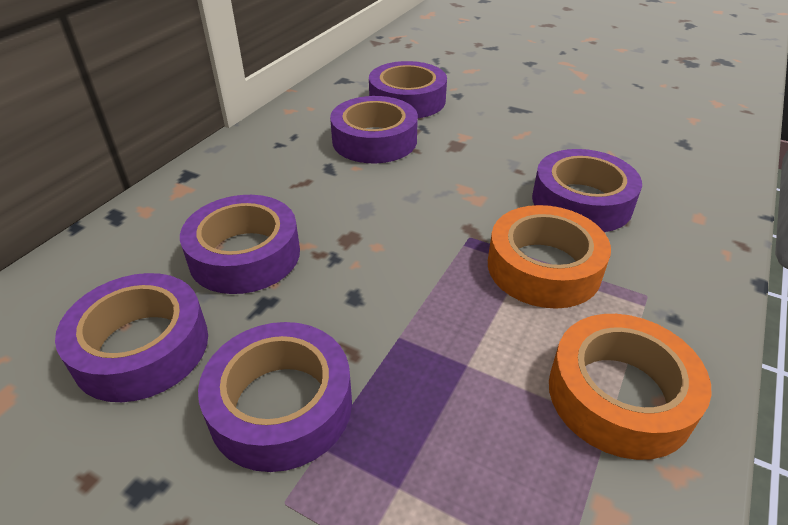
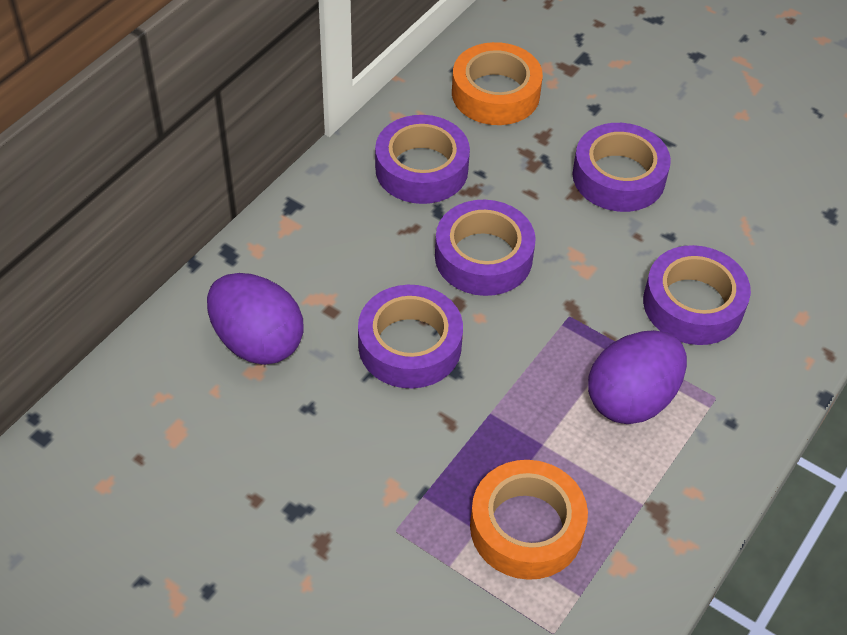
purple egg: none = 0 -> [207,273,304,365] [588,330,687,424] = 2
purple tape: [55,273,208,402] [180,195,300,294] [198,322,352,472] [330,96,418,163] [369,61,447,118] [532,149,642,232] = 6 -> [358,285,463,388] [375,115,470,204] [435,200,536,296] [573,123,671,212] [643,245,751,345] = 5

